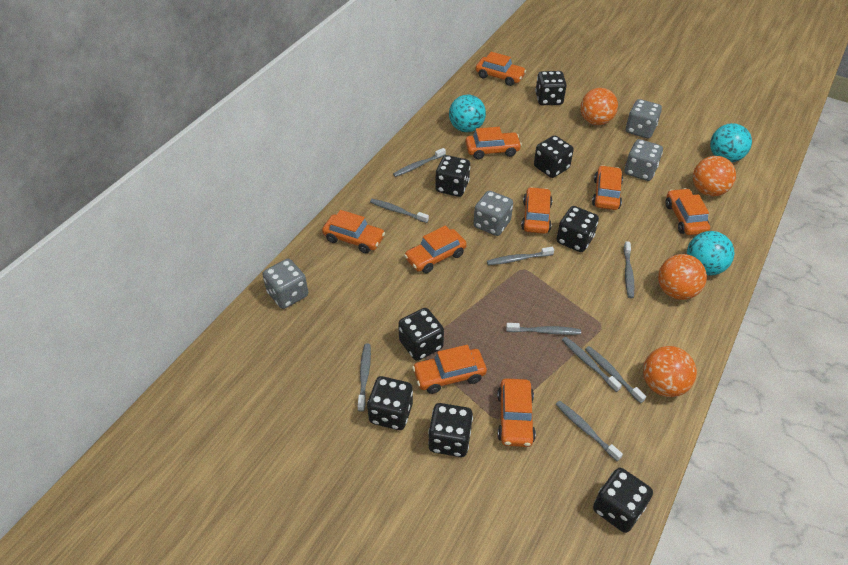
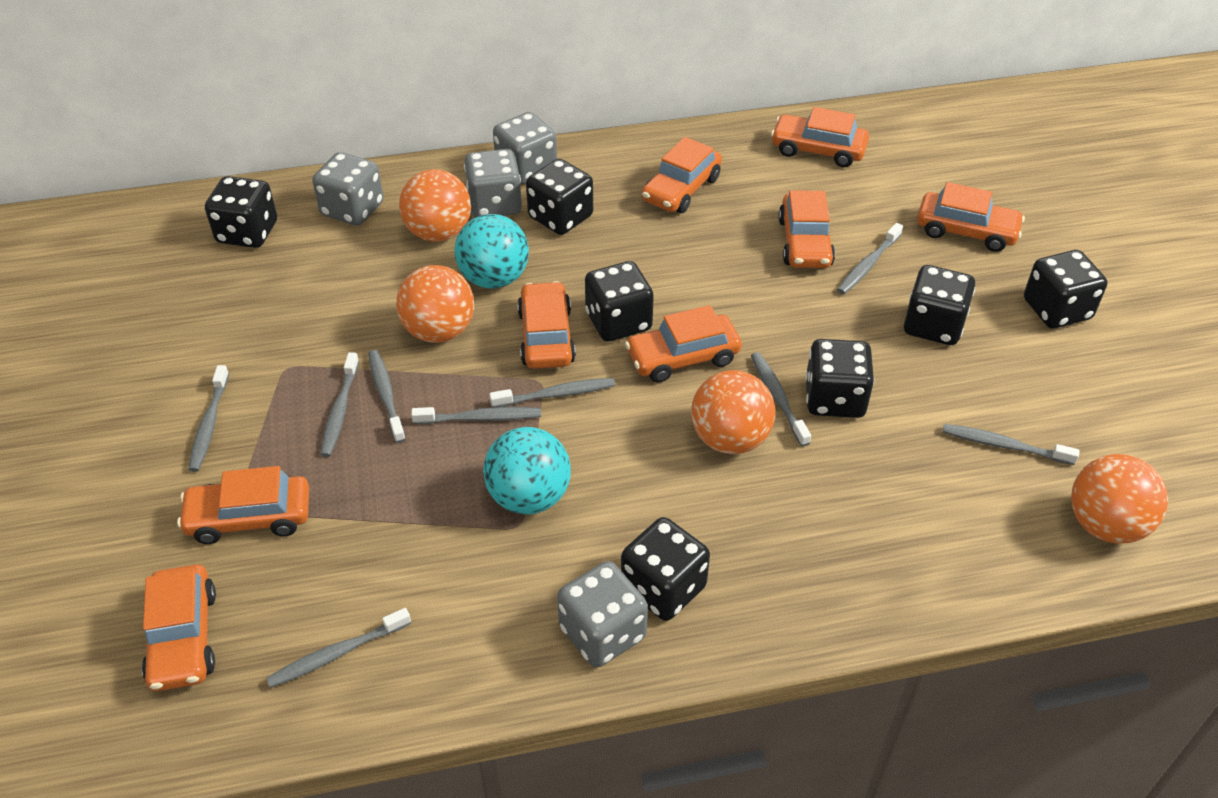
black dice: [367,376,413,430] [398,308,444,361] [428,403,473,457] [435,155,470,197] [534,135,574,178] [535,71,567,105] [556,206,599,252] [593,468,653,533] = 8 -> [205,176,277,248] [526,159,593,235] [585,261,654,342] [621,517,710,621] [805,339,874,418] [904,265,975,345] [1024,250,1107,329] = 7
orange car: [322,210,385,253] [404,225,467,274] [412,345,487,394] [465,127,522,159] [476,52,526,86] [497,378,536,447] [521,187,552,234] [592,165,623,210] [666,188,710,235] = 9 -> [142,564,216,691] [177,466,309,544] [517,281,576,369] [625,305,742,383] [642,137,722,213] [771,107,869,167] [778,190,835,268] [917,182,1025,252] = 8
turquoise ball: [449,95,486,132] [687,231,734,276] [710,123,752,162] = 3 -> [454,214,529,288] [483,427,571,515] = 2

